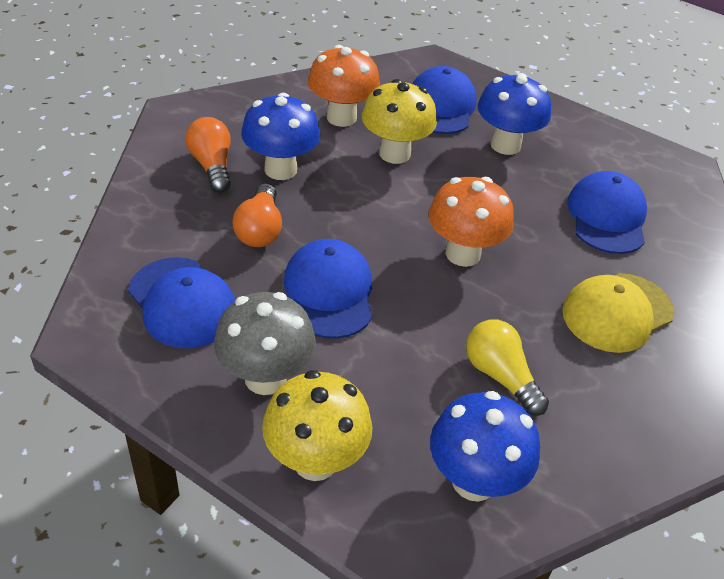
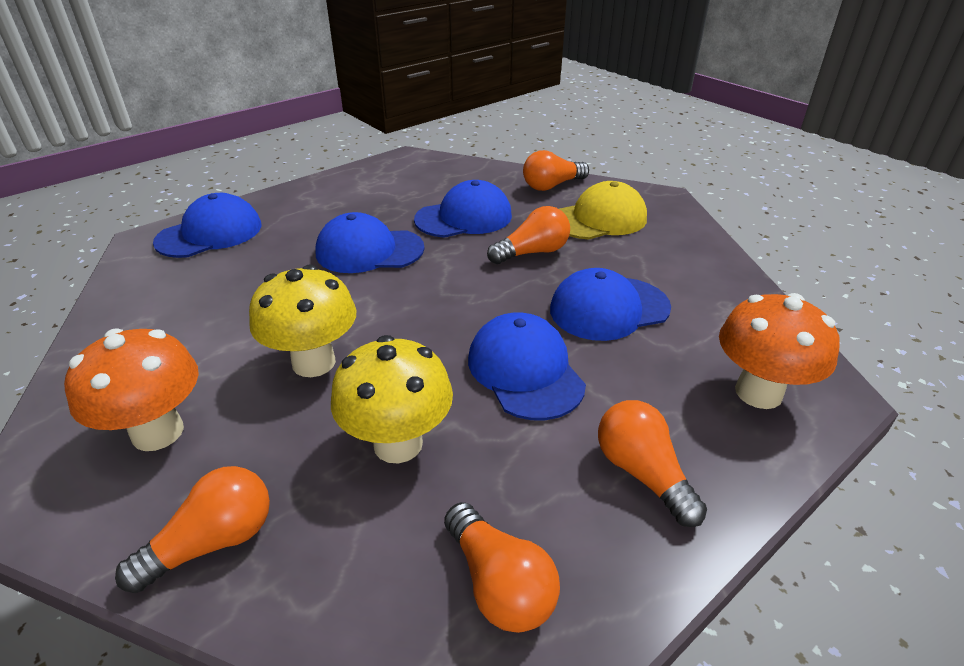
blue cap: [128,257,235,348] [284,239,372,339] [412,66,477,134] [567,171,647,254] = 4 -> [153,193,262,258] [315,212,424,273] [414,180,512,238] [468,313,586,420] [550,268,671,341] = 5
blue mushroom: [241,93,320,180] [430,391,540,502] [478,73,551,155] = 3 -> none = 0
grey mushroom: [214,292,316,395] = 1 -> none = 0
orange light bulb: [185,117,231,193] [232,183,282,247] = 2 -> [115,466,270,593] [444,502,560,633] [487,206,570,264] [523,150,589,191] [598,400,707,527] = 5
yellow light bulb: [466,319,549,416] = 1 -> none = 0

